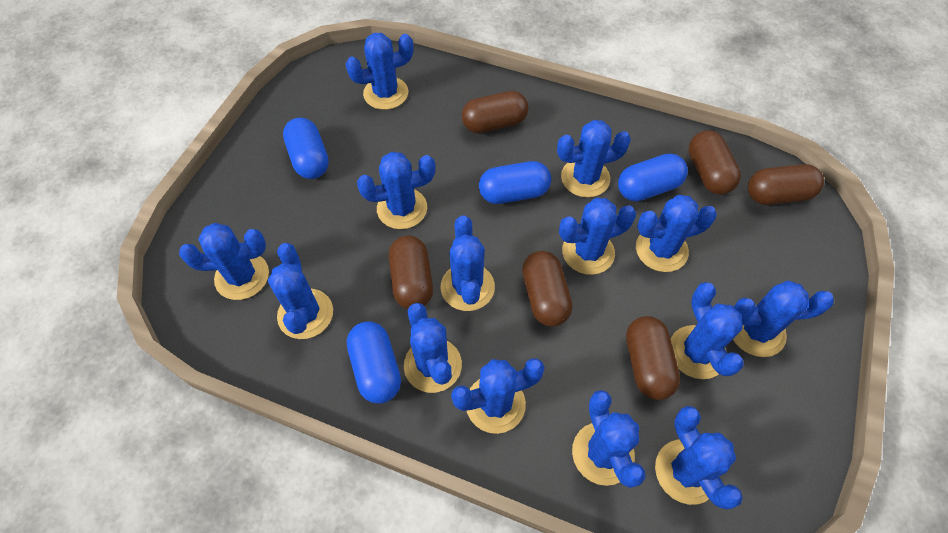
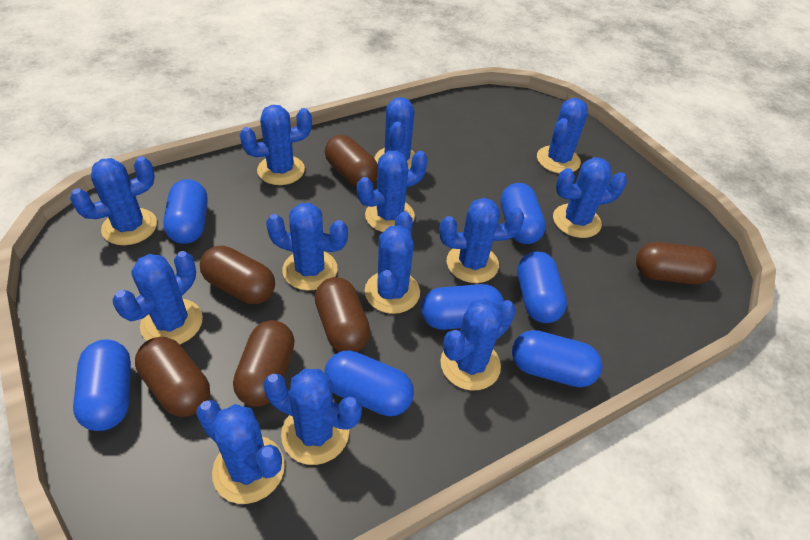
blue cactus: [179,223,269,300] [268,243,333,339] [345,33,413,110] [357,152,435,229] [404,303,462,393] [441,215,495,311] [451,358,545,434] [557,120,631,198] [559,198,636,275] [572,390,646,488] [636,195,717,272] [655,406,743,509] [671,282,744,379] [733,281,834,357] = 14 -> [70,156,157,245] [112,251,203,344] [196,400,285,504] [240,105,312,185] [263,369,362,465] [266,203,348,290] [357,151,428,232] [365,212,420,314] [374,97,415,170] [439,198,525,283] [440,299,516,390] [537,98,588,174] [553,157,627,238] = 13
blue capsule: [283,118,329,179] [347,321,401,403] [479,161,551,204] [618,154,688,201] = 4 -> [73,339,131,431] [163,179,208,244] [324,350,414,416] [421,284,504,330] [501,183,546,244] [512,330,603,387] [517,251,567,323] = 7

